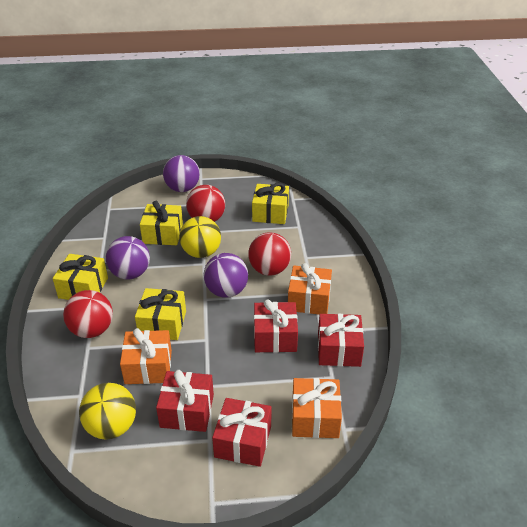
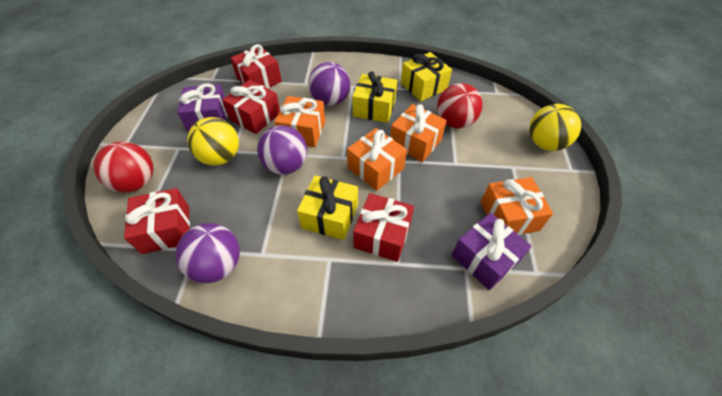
orange gift: [120,328,172,384] [288,263,332,315] [292,378,342,438] = 3 -> [275,96,325,147] [347,128,407,191] [390,104,447,162] [481,177,553,235] = 4
purple gift: none = 0 -> [177,83,227,133] [452,213,532,290] = 2
red ball: [63,290,113,338] [186,185,225,222] [248,232,291,276] = 3 -> [93,142,153,193] [437,83,483,129] = 2
yellow gift: [53,254,108,300] [135,288,186,340] [140,201,183,245] [252,183,289,224] = 4 -> [297,176,358,240] [352,71,397,123] [401,52,452,101] = 3

